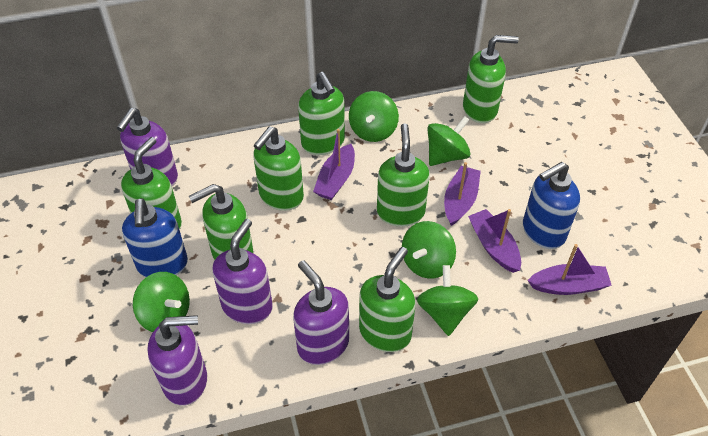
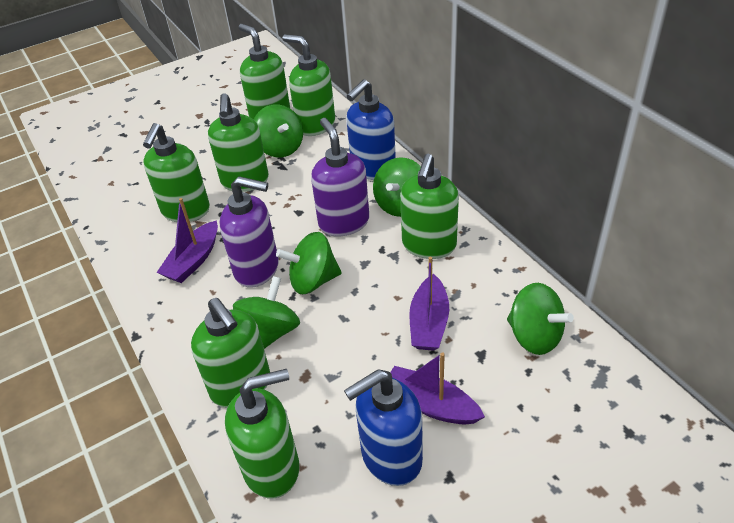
purple boat: [313,129,355,200] [444,162,481,226] [468,209,521,273] [528,244,612,295] = 4 -> [156,198,218,283] [390,352,485,424] [409,257,449,351] = 3
purple soap dispenser: [117,108,178,186] [147,315,207,406] [212,219,273,324] [293,260,349,365] = 4 -> [219,176,279,288] [311,118,369,236] = 2

